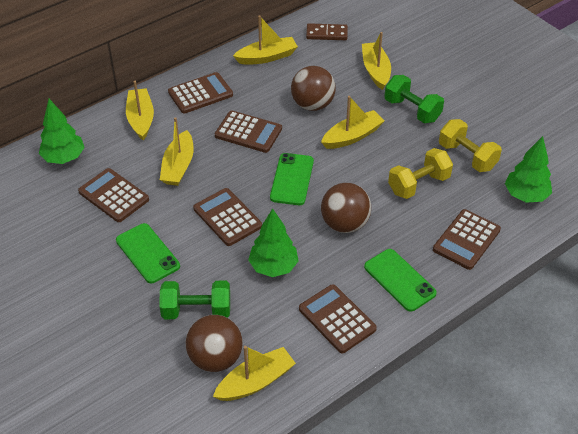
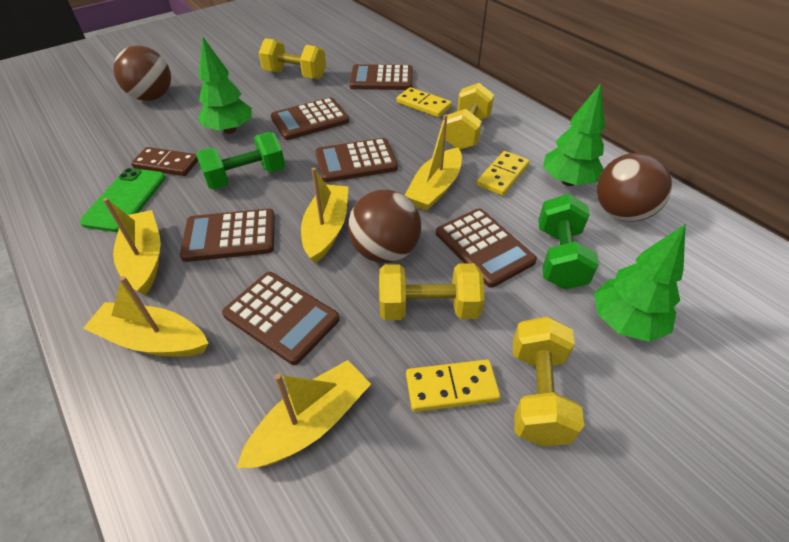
green phone: [116,223,180,283] [270,153,314,205] [364,249,437,312] = 3 -> [80,168,166,232] = 1
yellow boat: [126,81,154,140] [160,117,194,186] [213,346,296,401] [233,15,298,65] [321,96,385,149] [362,32,391,90] = 6 -> [83,276,208,357] [103,198,161,295] [237,360,371,468] [301,168,348,264] [405,114,462,211] = 5
yellow domino: none = 0 -> [396,87,452,117] [406,359,501,412] [477,151,530,196] = 3
yellow dumbbell: [388,148,453,199] [439,119,502,172] = 2 -> [259,38,326,80] [379,263,485,320] [445,83,494,150] [513,316,584,446] = 4

